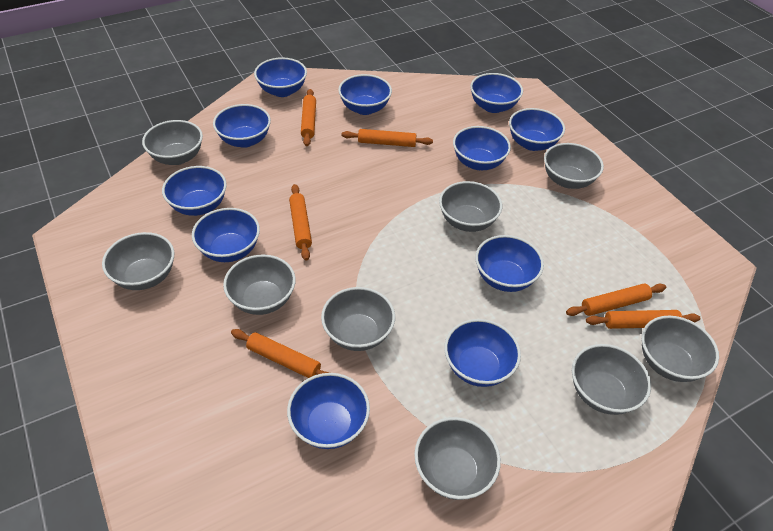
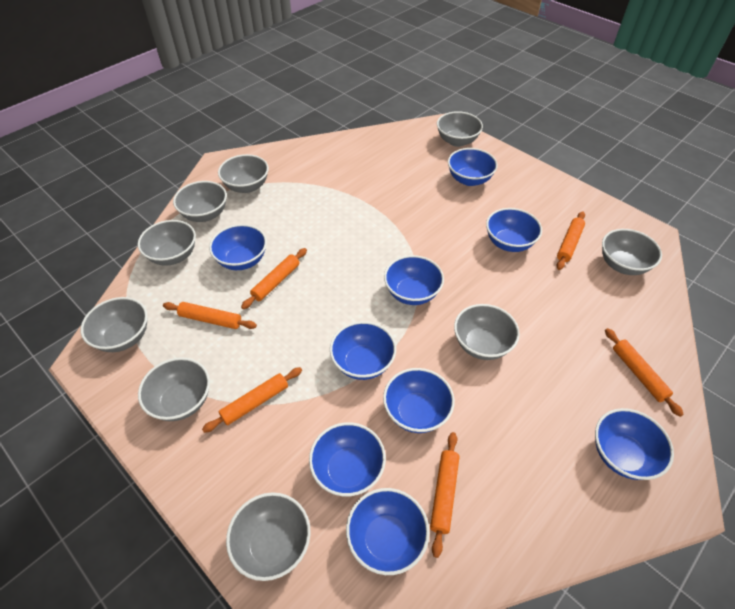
blue bowl: [162,166,227,216] [192,208,260,262] [213,104,271,148] [254,57,307,97] [287,373,370,449] [338,74,392,115] [444,319,521,387] [453,126,511,170] [470,73,523,113] [475,235,544,292] [509,108,565,151] = 11 -> [209,224,267,270] [309,422,386,496] [330,321,396,380] [346,488,429,575] [383,368,455,433] [384,255,444,305] [448,148,498,186] [486,208,542,252] [595,408,674,480] = 9

